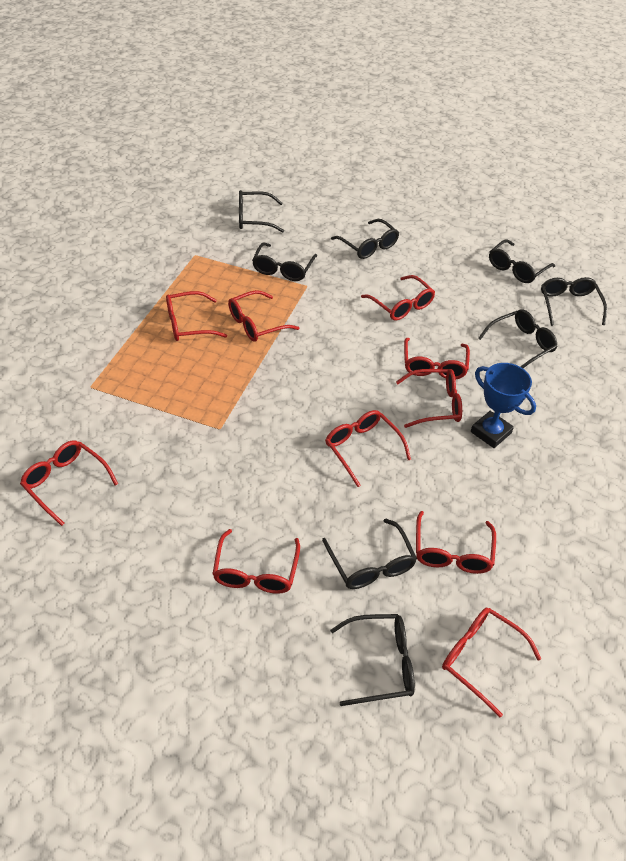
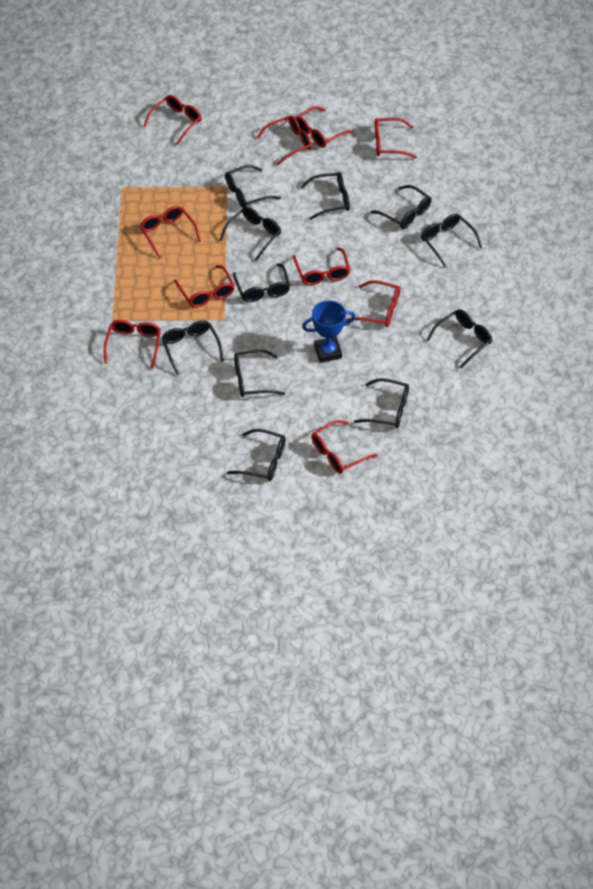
black glasses: [239,190,284,233] [252,242,317,281] [322,519,417,589] [330,614,415,706] [331,219,399,259] [478,309,558,368] [489,239,555,283] [541,277,607,326] = 8 -> [162,320,224,375] [220,207,281,261] [225,165,281,208] [227,429,286,481] [233,263,290,302] [234,349,285,397] [301,172,350,220] [354,378,409,428] [371,185,431,229] [421,213,482,267] [427,309,492,368] = 11

